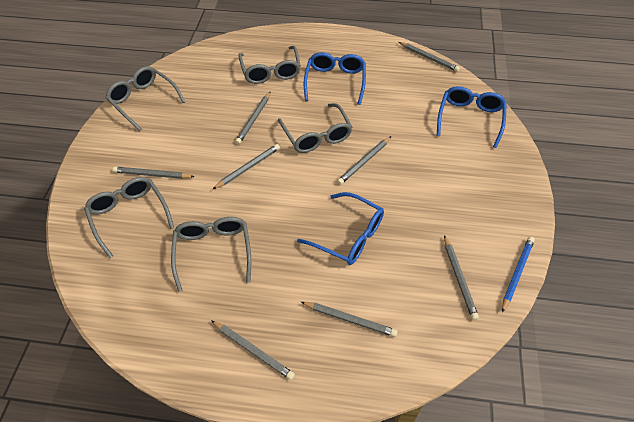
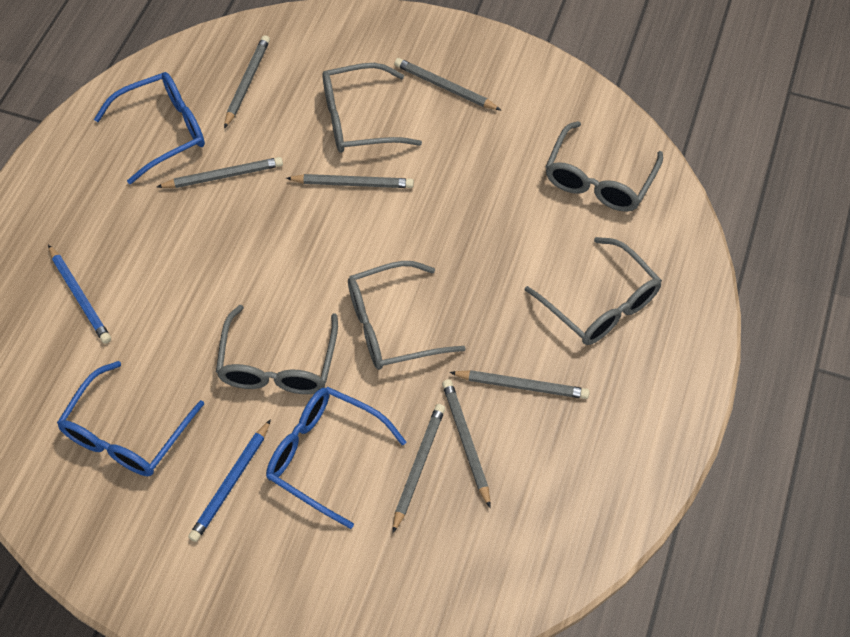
blue pencil: [502,237,535,313] = 1 -> [48,245,111,344] [188,419,271,542] = 2
grey pencil: [113,167,195,179] [211,320,295,380] [213,144,280,189] [235,91,271,144] [301,302,398,337] [337,136,391,185] [399,42,460,72] [444,235,479,320] = 8 -> [157,157,283,188] [224,35,270,129] [286,174,414,188] [392,404,445,534] [394,58,501,110] [442,379,490,508] [450,370,590,399] = 7

